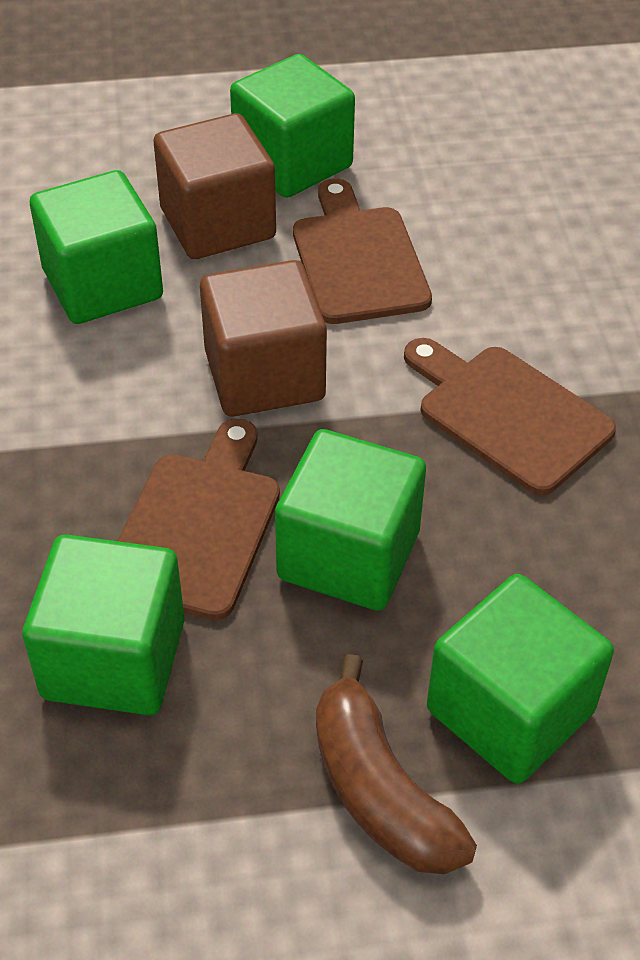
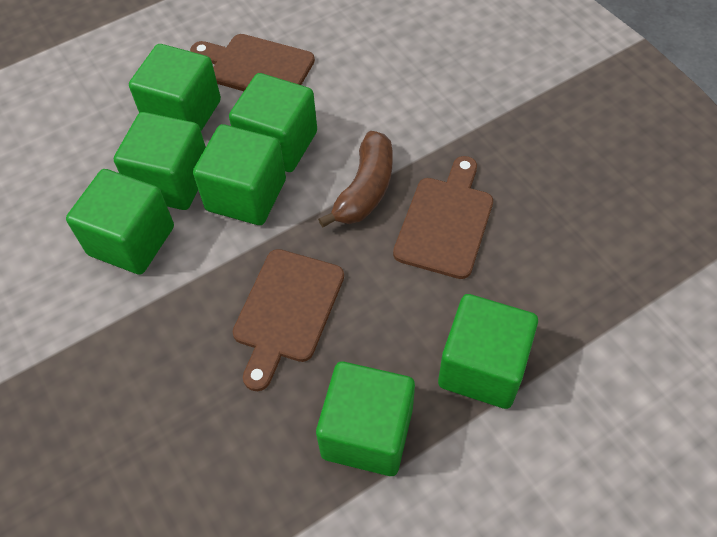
brown cube: [153,113,276,259] [200,260,327,417] = 2 -> none = 0
green cube: [22,535,185,715] [30,170,163,324] [230,54,355,198] [275,429,426,611] [427,574,614,784] = 5 -> [66,169,174,275] [114,112,206,210] [129,44,221,131] [193,124,286,225] [229,73,317,172] [316,362,415,476] [438,294,538,409] = 7

